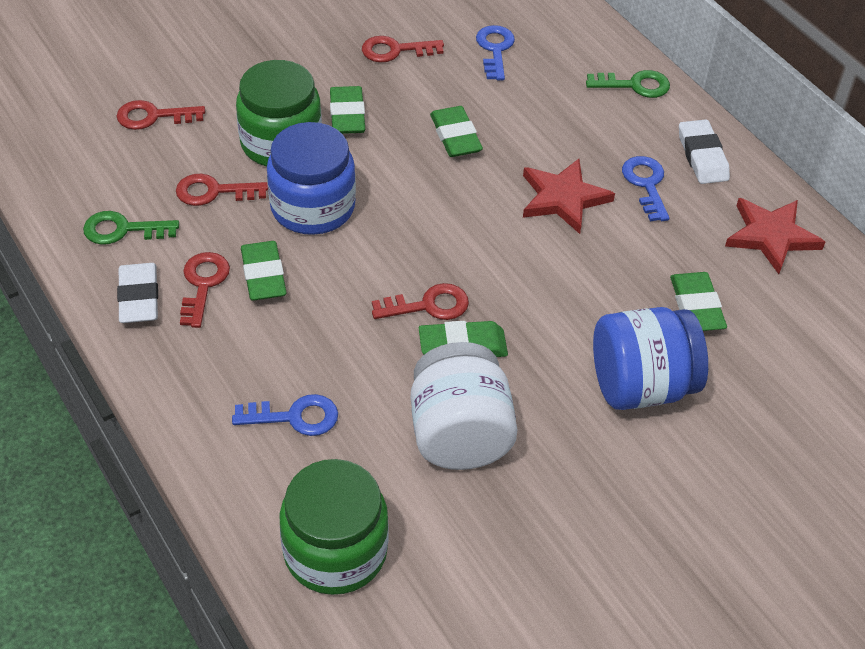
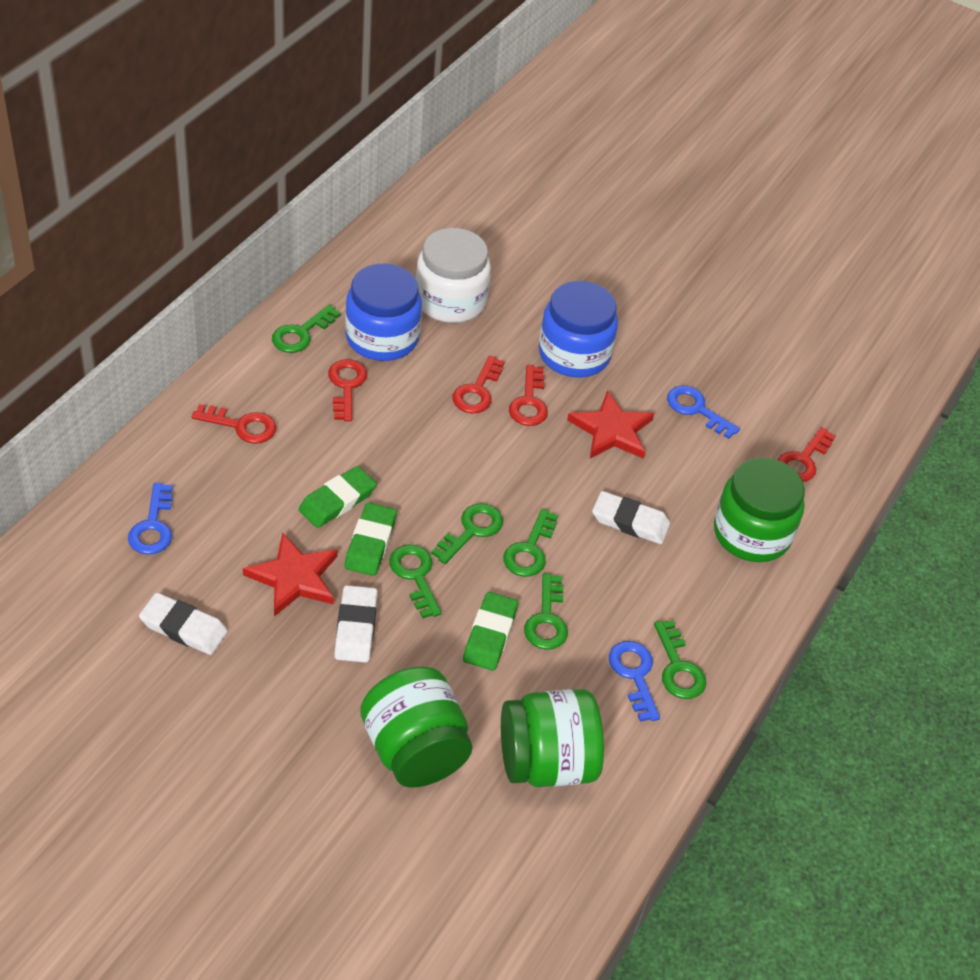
green eraser: [241,241,287,301] [330,86,365,134] [419,321,508,357] [430,106,483,157] [670,272,727,331] = 5 -> [299,466,377,528] [345,503,397,576] [463,592,518,671] = 3
green jar: [236,60,322,167] [280,459,389,595] = 2 -> [360,666,472,788] [501,689,604,787] [714,458,805,562] = 3
green key: [83,211,179,245] [586,70,670,98] = 2 -> [272,305,340,353] [389,544,442,618] [431,503,503,564] [503,508,558,577] [524,573,568,650] [654,620,706,699] = 6
white eraser: [117,263,158,323] [679,119,730,184] = 2 -> [139,593,228,655] [334,585,378,663] [592,491,670,544] = 3

